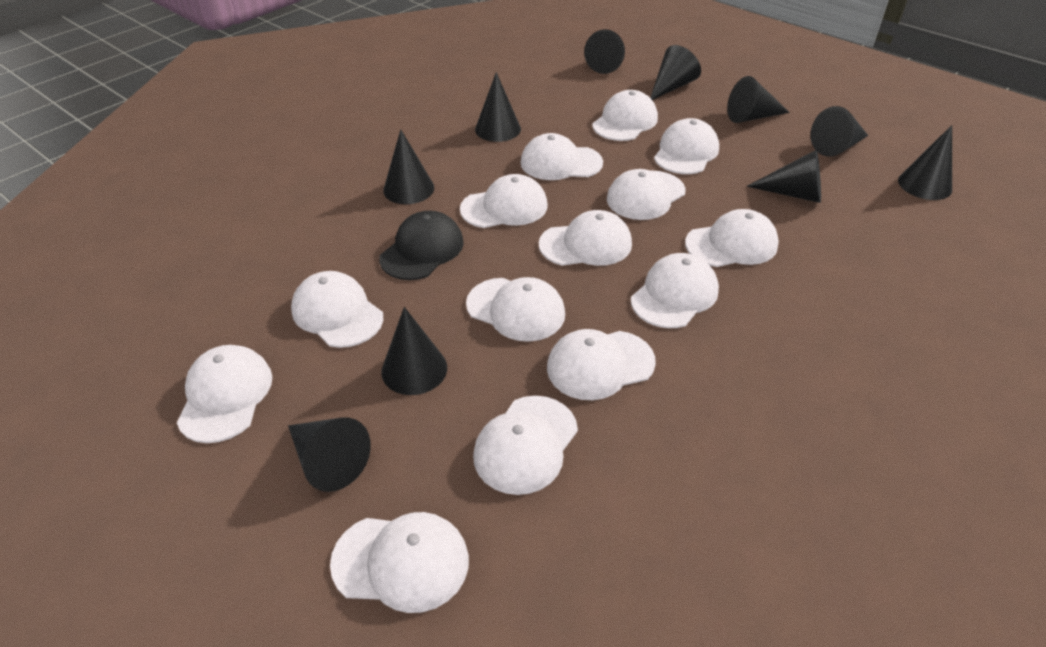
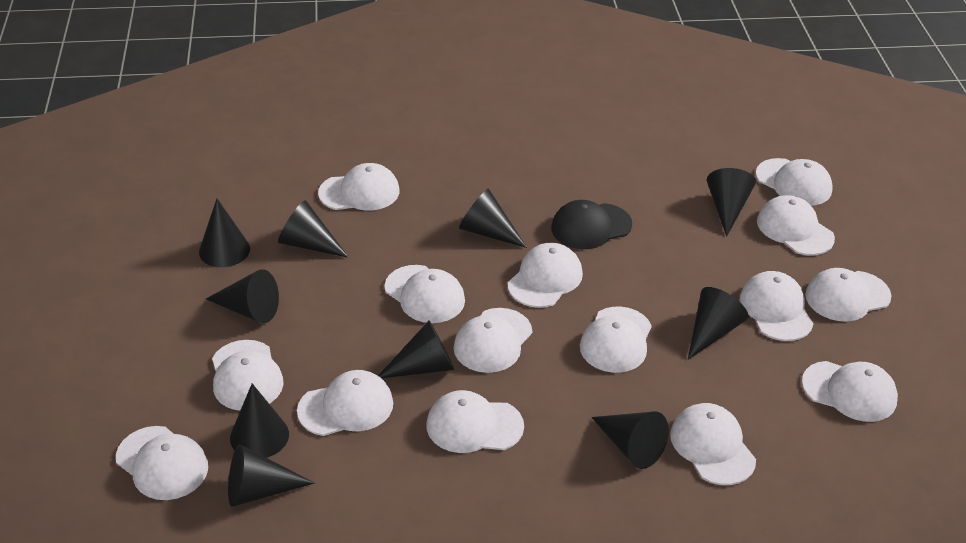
white cap: [177,345,273,443] [291,271,383,348] [330,512,469,613] [460,174,548,228] [466,277,565,342] [473,396,578,495] [520,133,603,180] [539,210,632,266] [547,329,656,400] [592,90,658,141] [607,169,686,220] [631,253,719,328] [654,118,719,174] [685,209,779,267] = 14 -> [116,426,208,500] [212,340,284,411] [297,370,393,436] [318,163,399,210] [385,265,465,323] [426,390,524,453] [454,308,532,373] [508,243,583,308] [580,307,652,373] [670,403,756,485] [740,271,813,341] [756,158,833,206] [757,195,835,256] [802,361,898,422] [805,268,892,322] = 15

